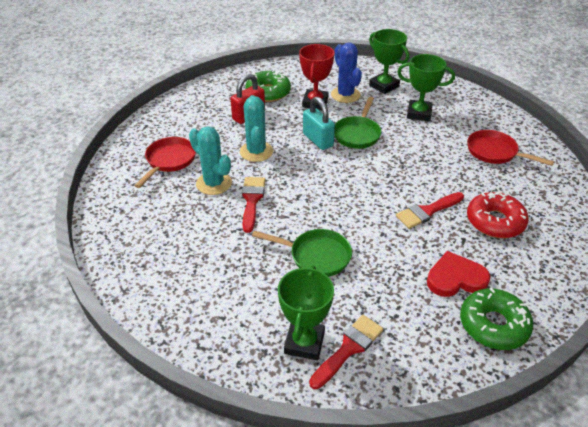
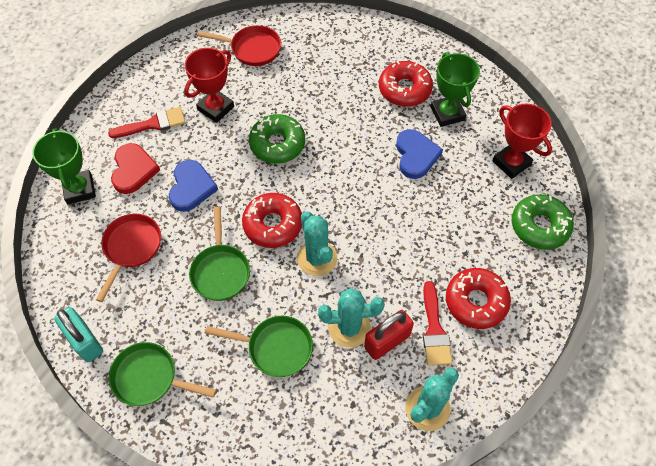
blue cactus: [331,43,362,103] = 1 -> none = 0
blue heart: none = 0 -> [169,160,218,212] [396,129,443,179] = 2
green pan: [252,229,352,277] [334,97,381,149] = 2 -> [109,342,216,406] [189,207,250,301] [205,316,313,377] = 3
green trophy: [278,265,334,360] [369,29,409,94] [397,54,455,121] = 3 -> [32,128,96,204] [431,52,480,127] = 2
red brush: [242,177,265,233] [309,315,383,389] [396,192,464,229] = 3 -> [108,107,185,138] [423,281,452,366] = 2
red donut: [467,191,529,238] = 1 -> [242,193,302,248] [379,60,433,107] [446,268,511,329] = 3
red trophy: [299,44,335,110] = 1 -> [184,48,234,123] [492,103,552,179] = 2
turquoise cactus: [189,126,232,195] [240,95,273,162] = 2 -> [297,212,337,276] [318,288,385,348] [405,368,459,431] = 3

